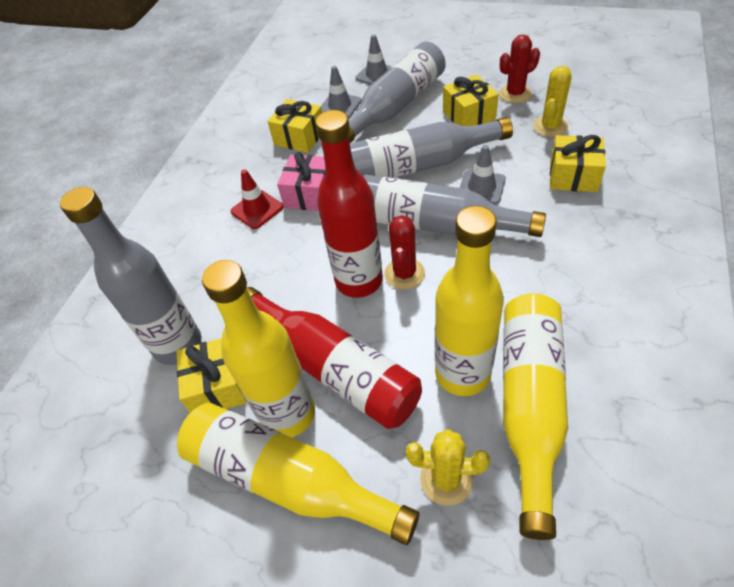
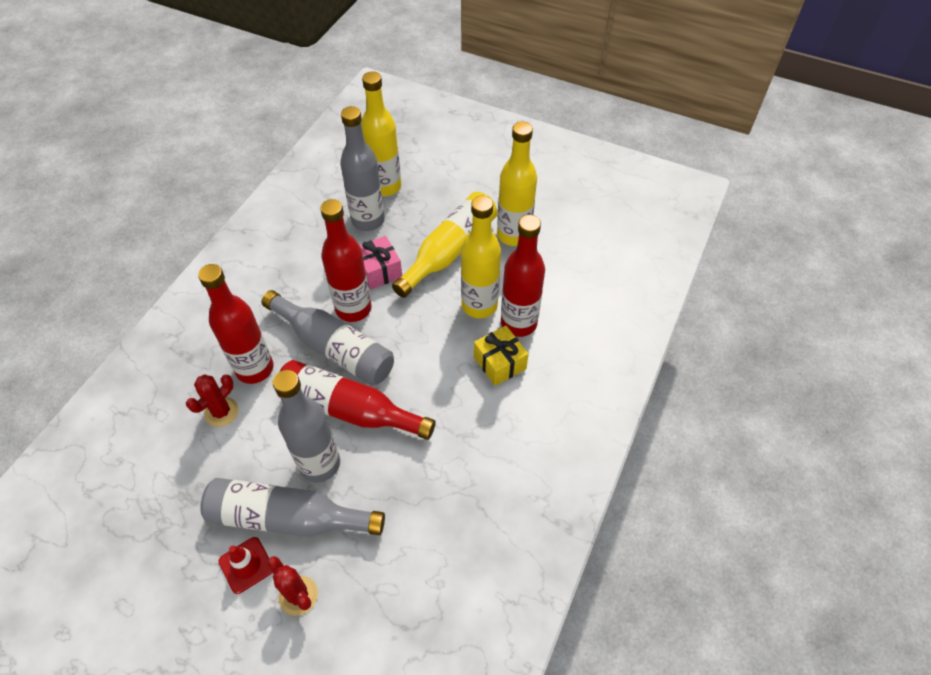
grey traffic cone: [321,66,362,119] [355,35,392,85] [460,145,506,205] = 3 -> none = 0
red bottle: [247,287,422,429] [316,110,383,298] = 2 -> [198,264,273,384] [277,360,436,440] [320,199,372,322] [501,215,545,337] = 4
yellow cactus: [406,429,490,506] [533,66,571,137] = 2 -> none = 0
yellow gift: [176,338,247,412] [267,99,322,153] [443,74,499,126] [550,135,606,192] = 4 -> [474,326,528,386] = 1

